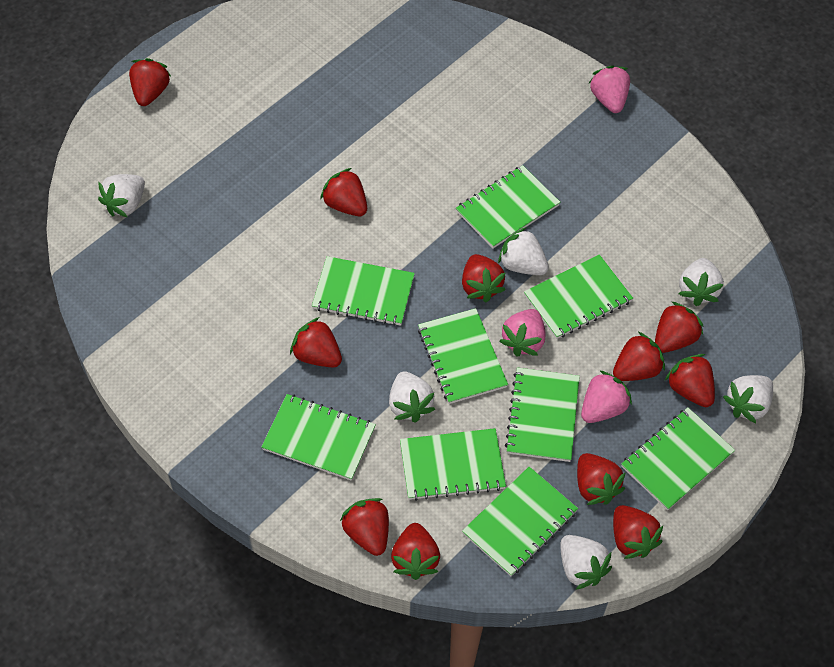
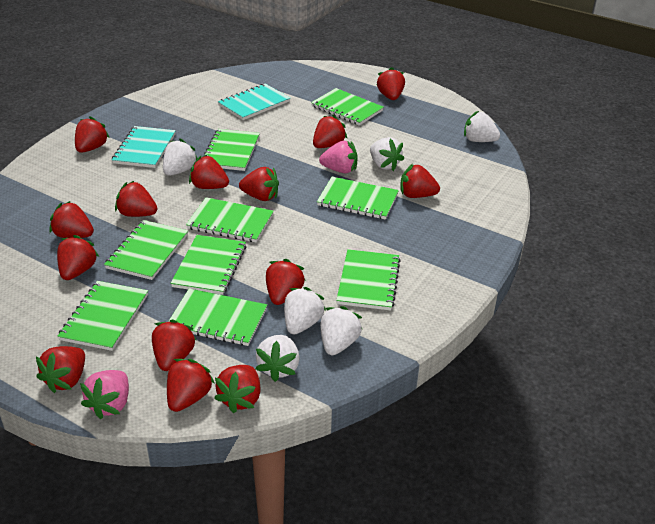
pink strawberry: [500,309,546,357] [581,370,632,423] [589,65,630,113] = 3 -> [80,370,129,419] [319,141,358,173] = 2
red strawberry: [129,58,171,106] [290,317,342,367] [320,168,367,216] [340,498,389,556] [391,523,440,580] [462,254,506,302] [577,453,626,505] [613,332,665,381] [613,505,663,559] [655,302,704,353] [665,354,715,407] = 11 -> [36,346,85,393] [49,201,94,238] [57,235,99,280] [75,116,110,153] [115,181,157,217] [152,319,196,371] [167,359,214,412] [189,155,229,189] [214,365,261,413] [239,167,279,201] [266,259,306,305] [313,115,347,148] [377,67,405,100] [400,164,440,198] = 14
turquoise notebook: none = 0 -> [112,126,176,168] [218,84,290,120] = 2

